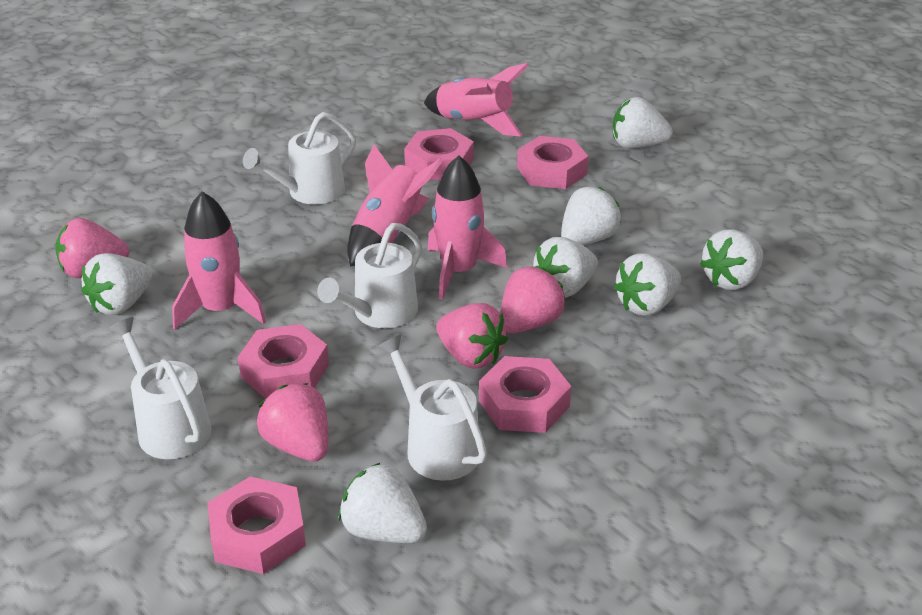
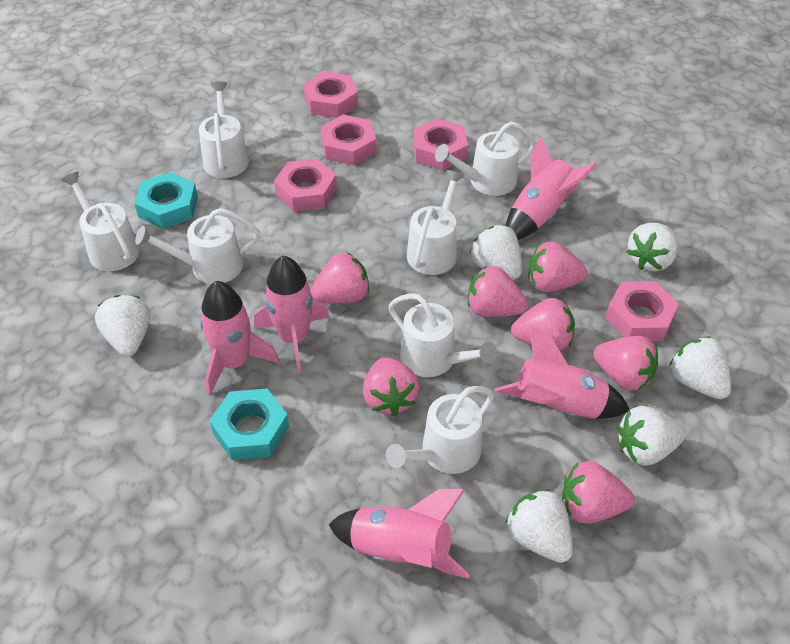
pink rocket: [172,191,266,330] [347,144,443,266] [424,63,529,136] [428,155,507,300] = 4 -> [200,281,279,395] [254,256,329,373] [328,489,470,579] [494,325,629,419] [505,138,597,240] = 5
pink strawberry: [55,218,130,278] [257,383,328,462] [436,303,508,369] [501,267,565,333] = 4 -> [310,252,369,304] [363,357,419,417] [468,265,528,317] [511,298,575,351] [528,241,587,292] [562,461,634,523] [593,336,658,390] = 7
turquoise nut: none = 0 -> [134,172,198,229] [209,388,289,460] = 2
white strawberry: [81,253,152,315] [339,462,427,543] [532,237,598,298] [561,187,621,245] [613,97,673,148] [613,253,681,316] [700,229,763,290] = 7 -> [95,295,150,356] [470,225,522,280] [505,489,573,563] [618,406,686,466] [627,223,678,271] [669,336,731,399] = 6
white watering can: [109,317,211,459] [243,112,356,204] [317,223,422,328] [377,335,487,481] = 4 -> [61,172,140,271] [135,208,260,284] [199,82,249,178] [386,386,494,474] [388,293,497,377] [407,170,465,275] [435,122,536,196] = 7

